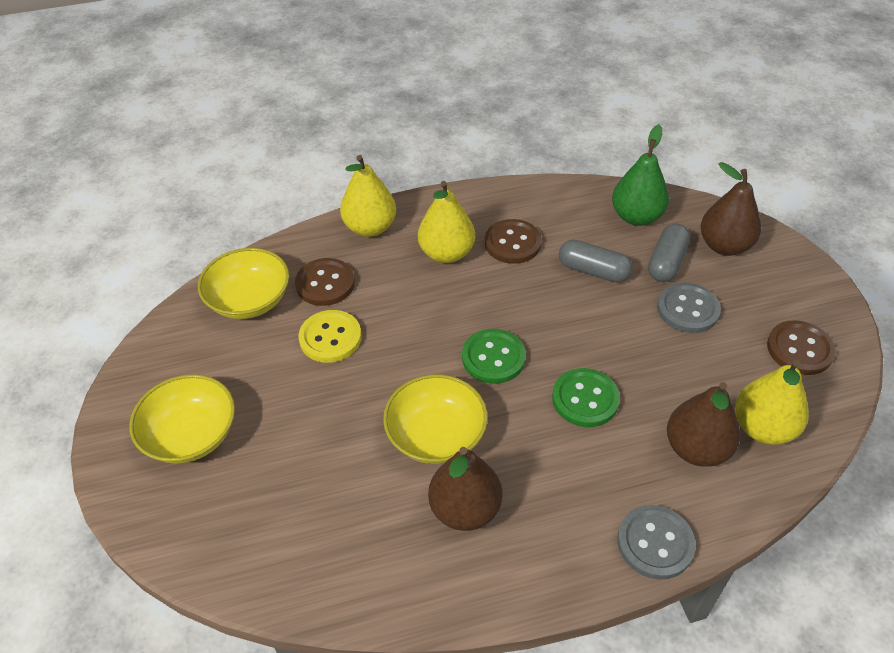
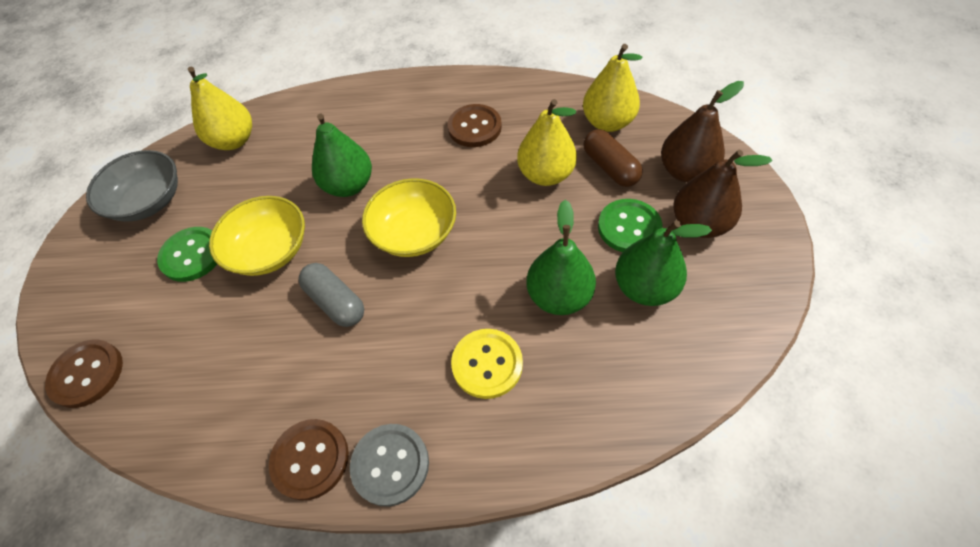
brown capsule: none = 0 -> [584,129,643,187] = 1
brown pear: [428,447,502,531] [667,382,740,467] [701,162,761,256] = 3 -> [661,81,744,182] [674,150,772,238] = 2
green pear: [612,124,669,226] = 1 -> [312,114,372,197] [527,200,596,315] [615,220,712,306] = 3
grey bowl: none = 0 -> [86,150,178,221] = 1
grey button: [617,505,696,580] [657,282,721,333] = 2 -> [350,424,429,507] = 1
grey capsule: [559,240,633,282] [648,224,690,282] = 2 -> [298,263,364,327] = 1
yellow bowl: [129,374,235,464] [198,248,289,319] [383,374,488,464] = 3 -> [209,196,305,276] [362,178,456,257] = 2

